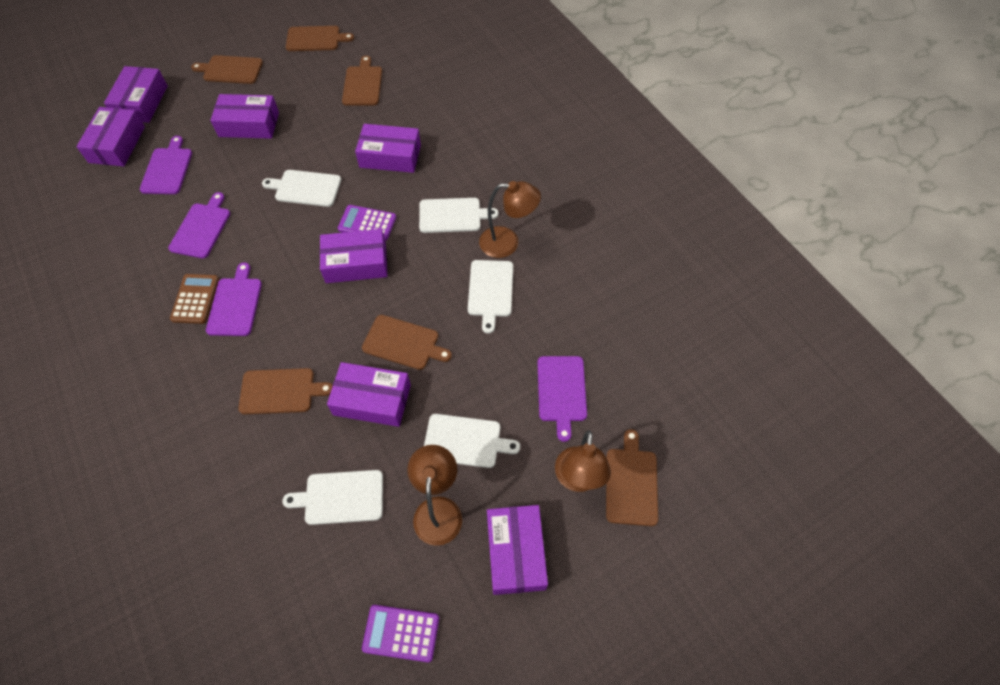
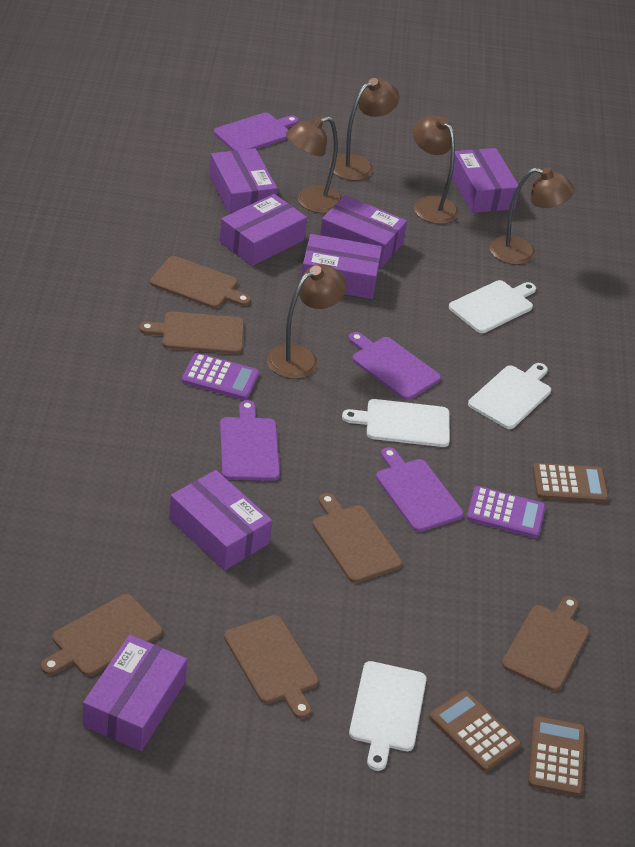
brown calculator: [170,274,219,324] = 1 -> [429,690,522,772] [528,716,586,796] [533,463,609,503] = 3
brown lamp: [407,445,462,546] [479,181,541,258] [555,430,611,492] = 3 -> [267,264,347,379] [286,116,342,213] [329,78,400,181] [413,115,459,224] [489,167,575,265] = 5
white cutting board: [262,170,341,207] [282,470,383,525] [419,198,499,233] [424,414,520,468] [468,260,513,334] = 5 -> [342,399,450,447] [349,661,427,771] [449,280,536,333] [468,363,551,429] = 4

